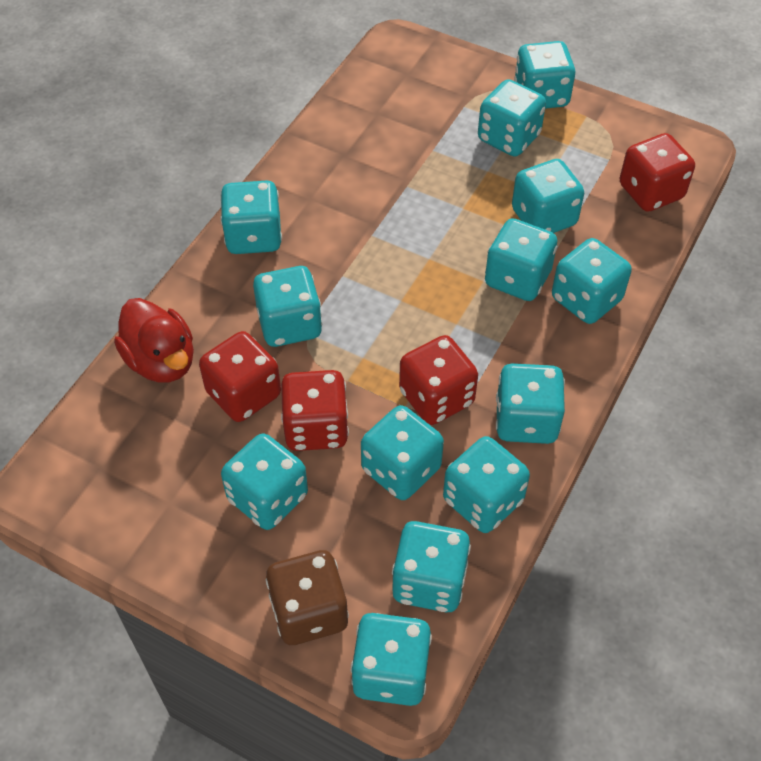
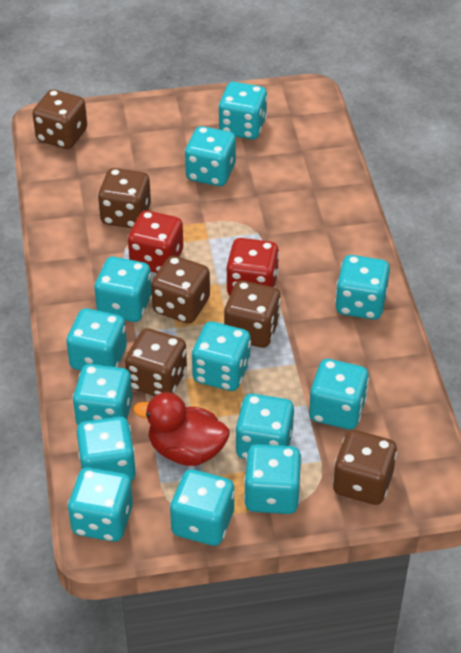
brown dice: [266,550,349,645] = 1 -> [33,89,87,149] [98,168,151,228] [125,328,187,396] [151,256,210,324] [224,280,281,348] [333,430,397,505] = 6
red dice: [199,331,281,422] [281,370,349,451] [399,335,478,425] [620,133,695,212] = 4 -> [128,211,183,273] [226,238,279,295] = 2

